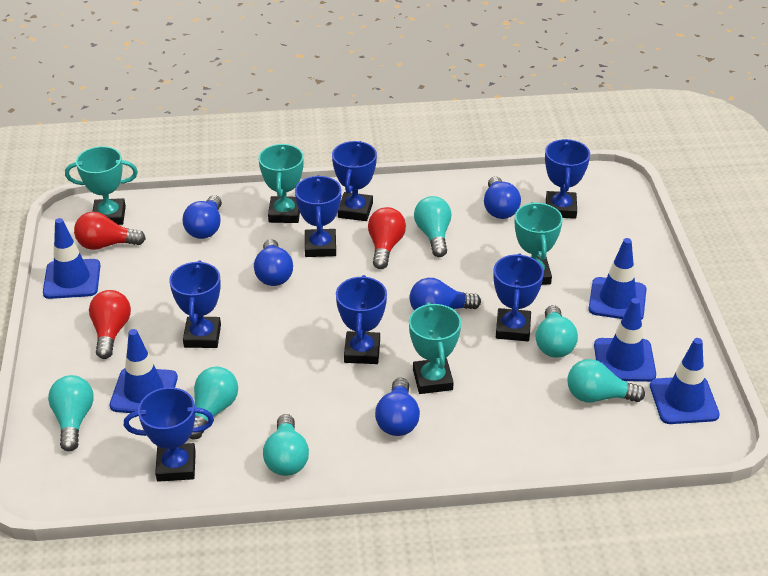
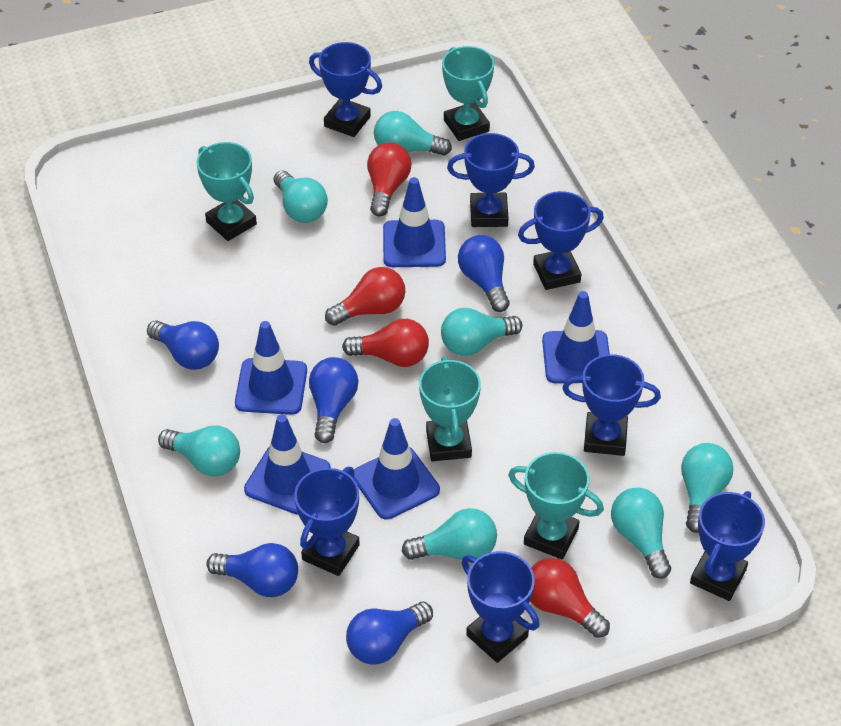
red light bulb: [74,212,146,250] [89,290,131,359] [368,207,406,269] = 3 -> [325,267,405,326] [342,319,429,367] [367,142,412,217] [530,558,610,638] = 4
turquoise light bulb: [48,375,94,452] [189,367,238,440] [263,414,309,476] [414,196,451,257] [536,305,578,358] [567,359,645,403] = 6 -> [158,425,240,476] [274,170,328,223] [374,111,452,156] [401,508,497,560] [441,308,522,356] [611,488,671,579] [681,443,733,533] = 7

